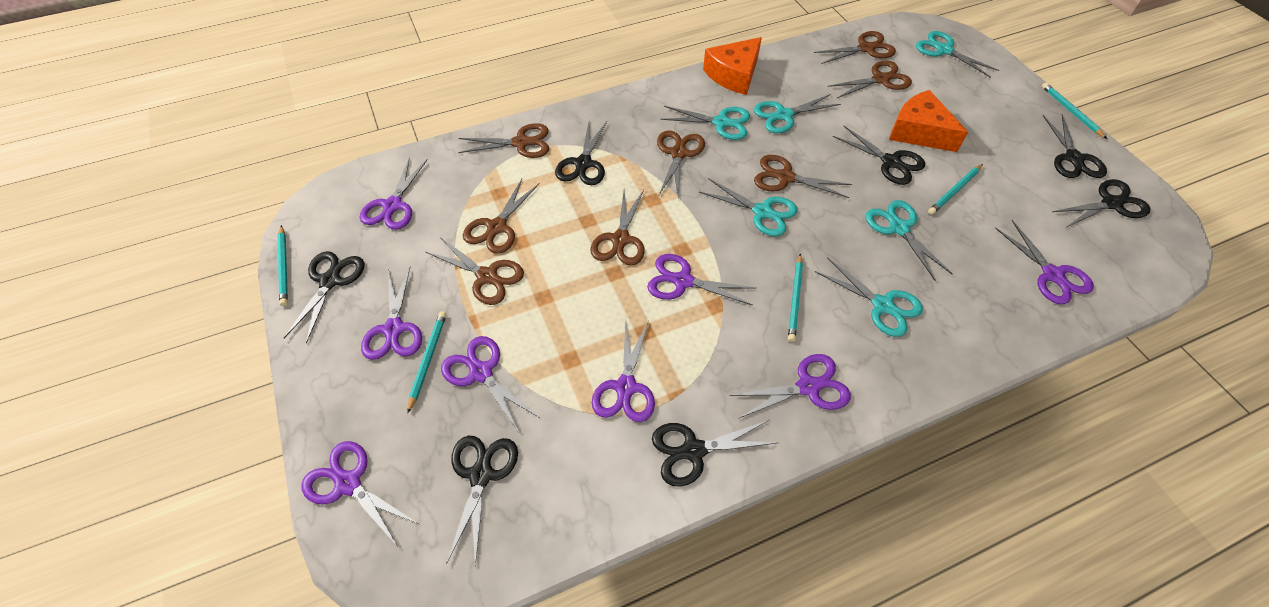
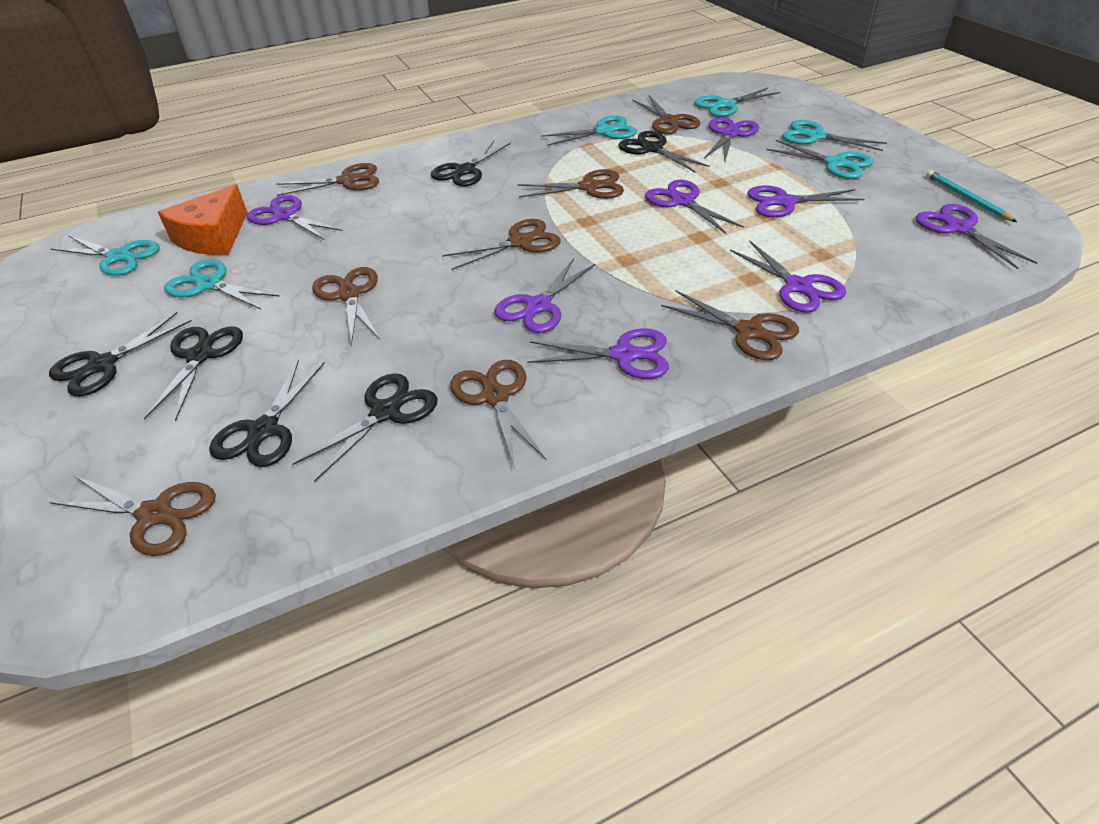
black scissors: [284,251,365,344] [446,436,518,566] [555,122,607,185] [652,420,778,487] [833,126,925,185] [1043,114,1107,178] [1052,179,1151,227] = 7 -> [49,312,192,397] [144,327,243,421] [209,359,325,467] [292,373,438,482] [431,141,511,187] [619,131,710,172] = 6
orange cheese: [703,37,762,95] [889,90,968,152] = 2 -> [158,184,248,255] = 1
turquoise pencil: [278,225,288,306] [407,311,446,414] [788,253,803,342] [928,164,983,215] [1042,83,1107,139] = 5 -> [926,170,1017,222] = 1

